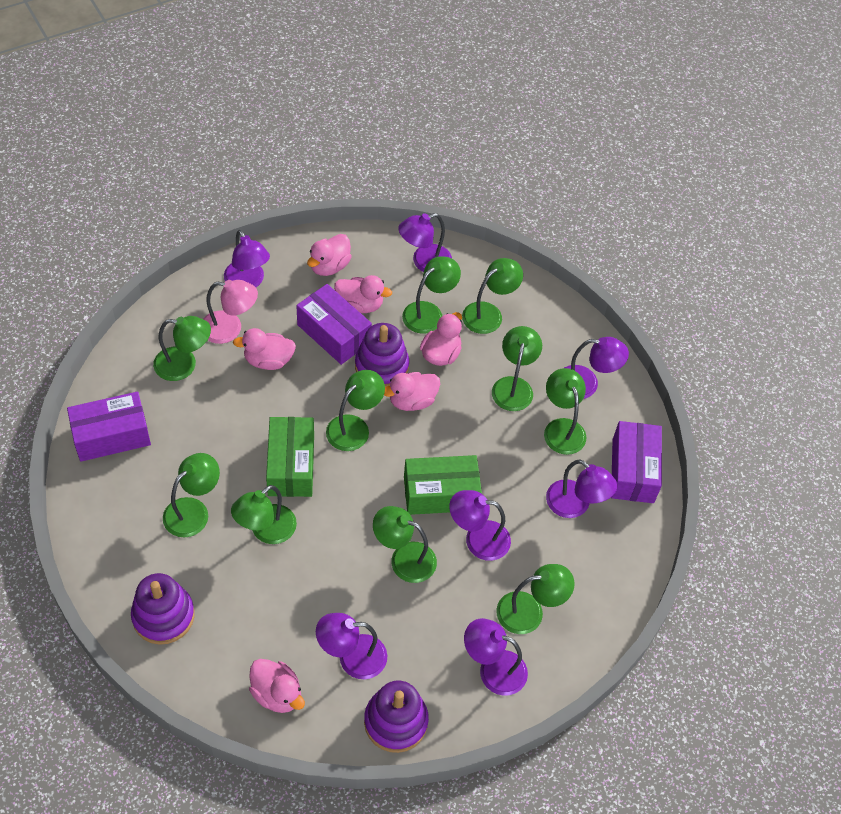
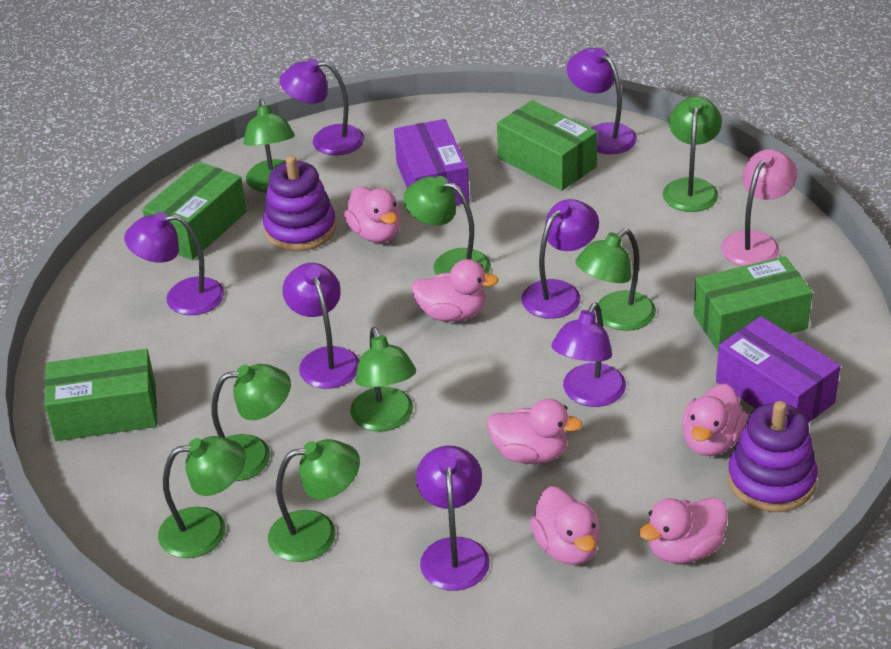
green box: [266,417,314,497] [404,455,482,515] = 2 -> [44,349,157,441] [142,162,247,260] [497,100,597,191] [694,256,812,351] = 4
green lamp: [153,316,211,381] [163,453,220,537] [231,485,297,544] [326,370,385,451] [373,506,437,583] [402,256,461,334] [462,258,523,334] [492,326,542,411] [496,564,575,634] [544,368,586,455] = 10 -> [158,436,246,558] [212,364,291,481] [243,99,295,192] [268,439,360,562] [350,327,416,431] [404,176,491,275] [576,229,656,331] [663,96,722,212] = 8
purple box: [67,392,151,462] [296,284,372,365] [611,421,662,503] = 3 -> [394,119,469,205] [716,316,840,423] = 2
purple stacking toy: [131,573,195,645] [355,323,409,387] [364,681,429,753] = 3 -> [263,155,336,252] [728,401,818,512] = 2

